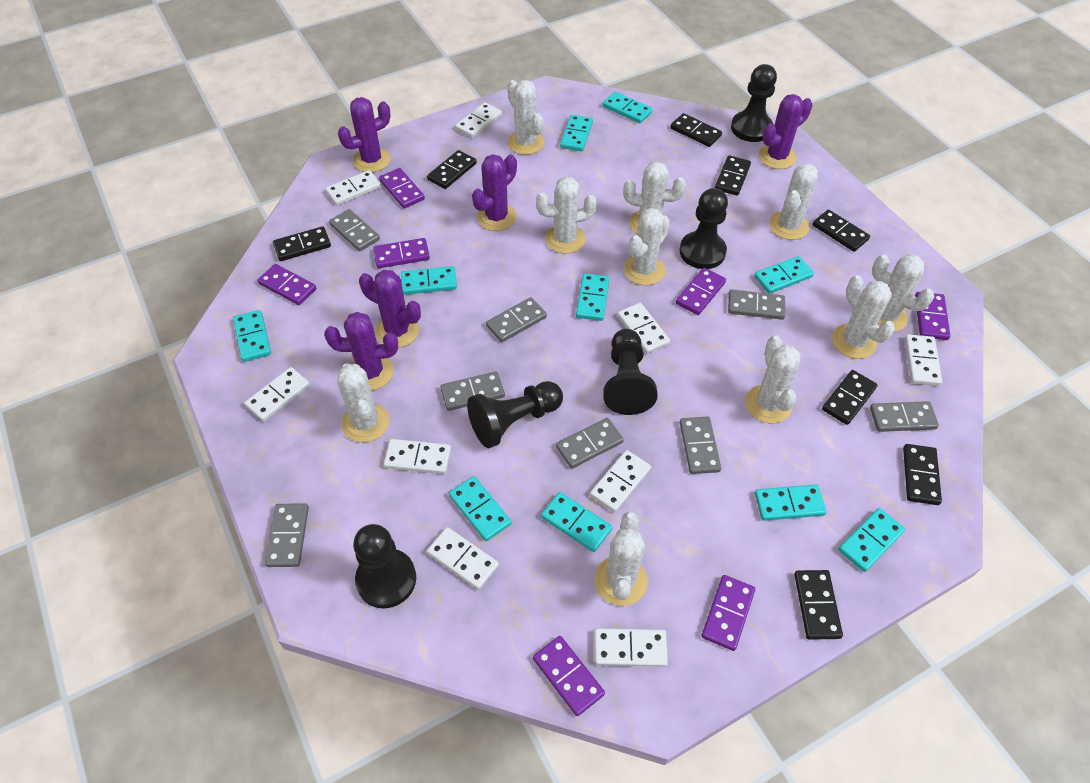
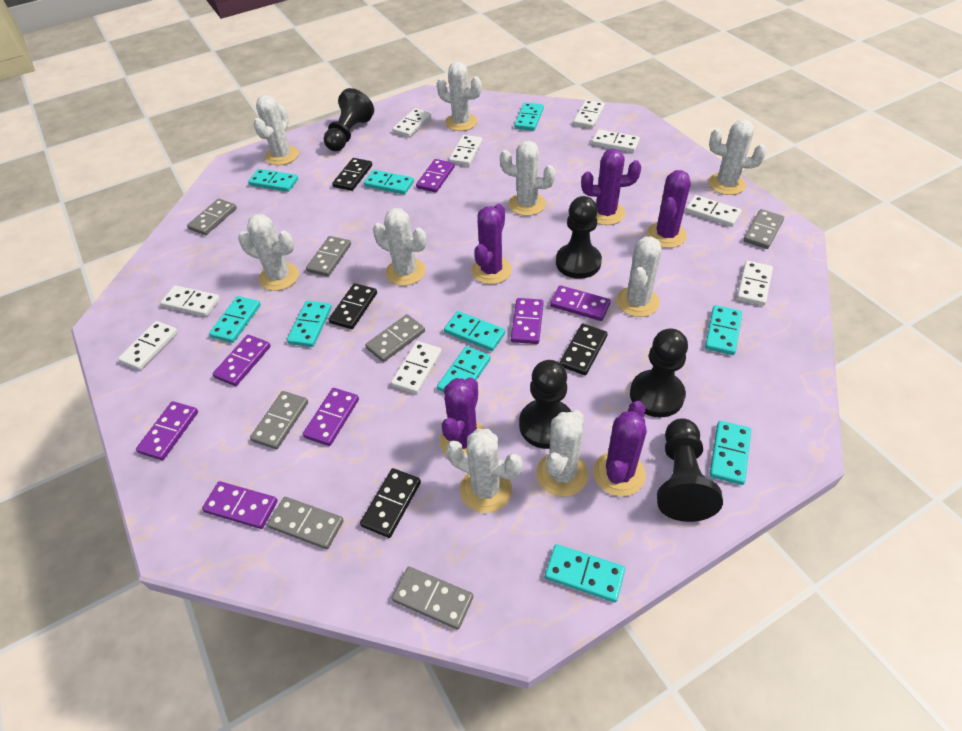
black domino: [273,226,331,261] [427,150,477,189] [670,113,722,147] [715,155,751,196] [794,570,843,640] [813,210,870,252] [822,370,878,425] [903,444,942,505] = 8 -> [329,283,377,329] [332,158,372,191] [360,468,421,538] [560,324,608,375] = 4
grey domino: [265,503,309,567] [329,209,380,251] [440,371,505,411] [486,297,547,342] [556,418,624,469] [680,416,721,474] [728,290,785,320] [870,401,939,432] = 8 -> [187,199,237,235] [250,391,308,449] [267,497,344,549] [306,236,351,277] [365,314,425,362] [392,566,473,630] [743,209,784,249] = 7
white cactus: [337,363,389,442] [507,80,545,155] [536,176,597,254] [594,512,648,606] [623,161,686,234] [624,208,670,285] [745,335,801,423] [769,163,818,240] [832,275,895,359] [872,254,934,332] = 10 -> [238,214,299,291] [253,95,299,165] [373,208,426,286] [437,61,482,131] [446,429,523,513] [500,141,556,216] [536,410,588,497] [616,236,662,317] [708,119,767,195] = 9

